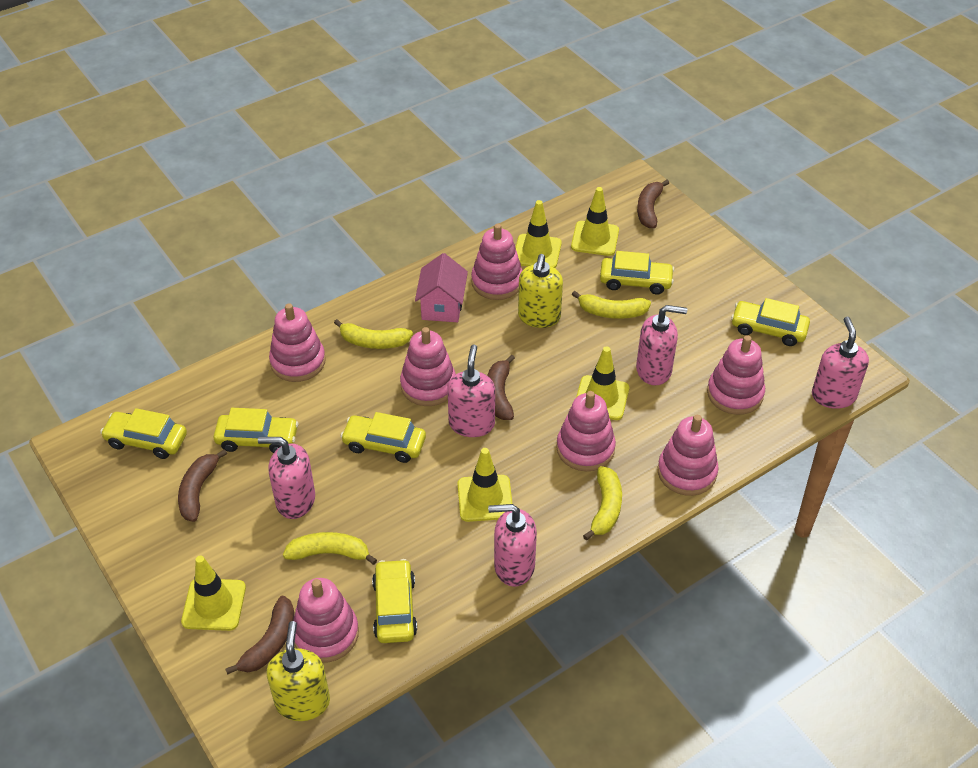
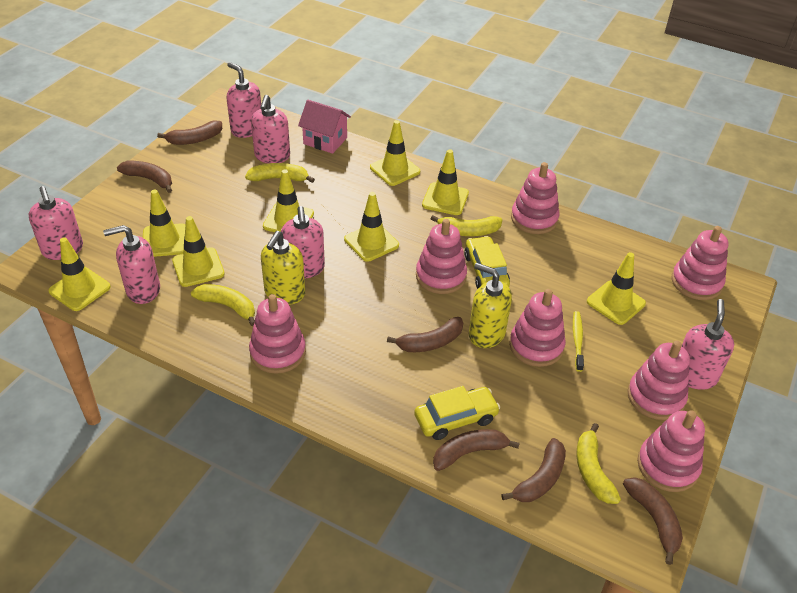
brown banana: [178,449,227,522] [225,596,294,675] [487,355,515,420] [637,180,669,228] = 4 -> [117,160,172,193] [157,120,222,145] [387,317,463,352] [433,429,520,471] [501,438,566,502] [623,477,683,565] = 6
pink soap dispenser: [258,437,315,519] [447,344,495,437] [488,504,537,587] [636,305,687,385] [812,317,869,409] = 5 -> [29,186,83,260] [103,225,160,304] [227,62,261,138] [251,95,290,163] [281,206,325,278] [682,299,734,390] = 6
yellow car: [100,408,187,459] [214,408,298,453] [340,412,426,463] [372,559,417,643] [600,251,674,295] [731,298,810,346] = 6 -> [414,386,500,440] [464,236,510,289] = 2
yellow toothbrush: none = 0 -> [573,311,584,372] = 1
yellow traffic cone: [181,555,246,631] [457,448,513,522] [516,200,562,268] [571,187,619,256] [576,346,629,420] = 5 -> [48,237,111,311] [143,190,185,257] [172,216,225,287] [263,169,314,232] [344,192,399,262] [370,120,420,186] [422,149,469,215] [587,252,646,325] = 8

